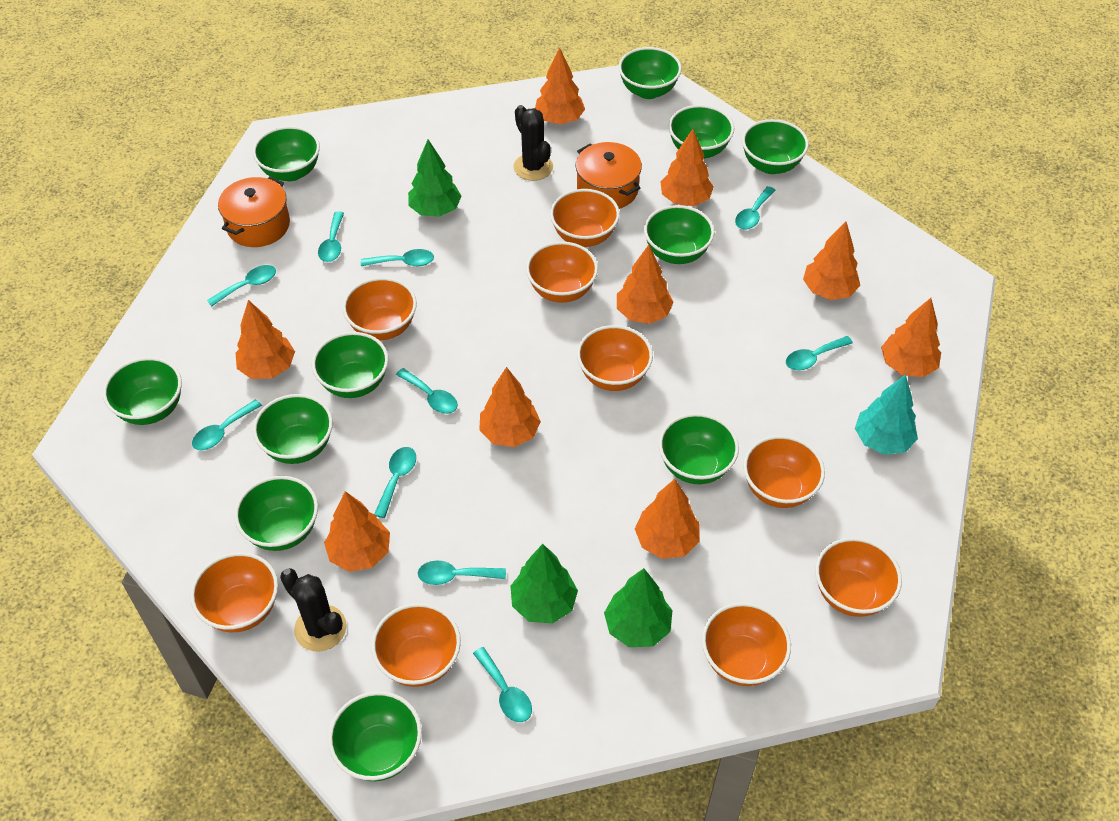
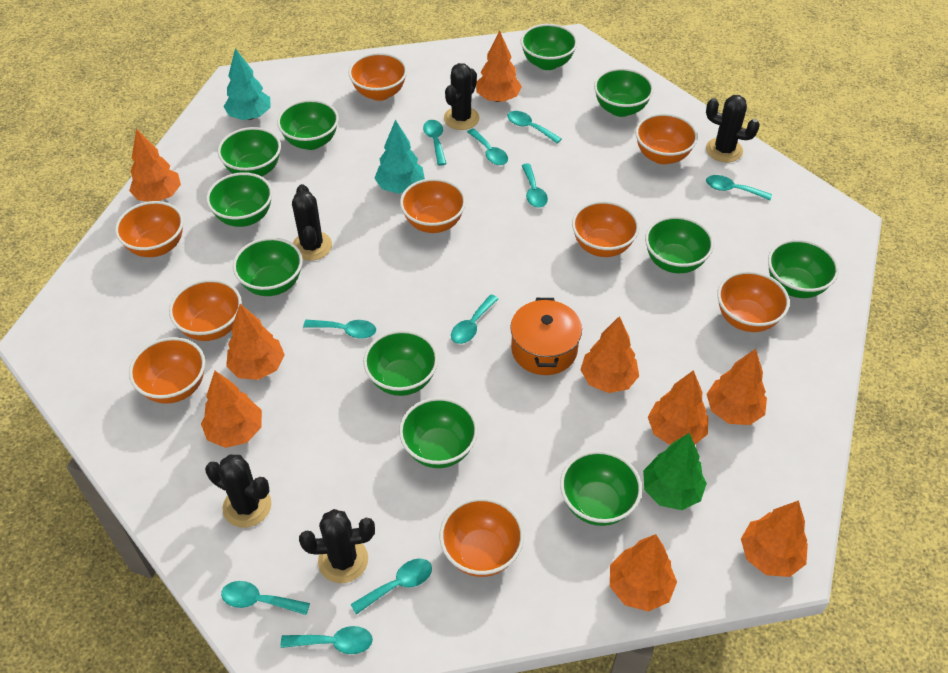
black cactus: [280,568,347,652] [513,105,553,181] = 2 -> [205,454,271,528] [292,184,332,261] [299,509,375,583] [444,63,480,130] [706,95,760,162] = 5
green tree: [408,140,462,217] [511,544,578,623] [604,568,673,647] = 3 -> [643,433,707,510] = 1
orange pot: [218,177,290,247] [576,142,642,209] = 2 -> [510,298,582,375] = 1
turquoise tree: [855,375,918,455] = 1 -> [224,48,271,120] [374,120,425,194] = 2

